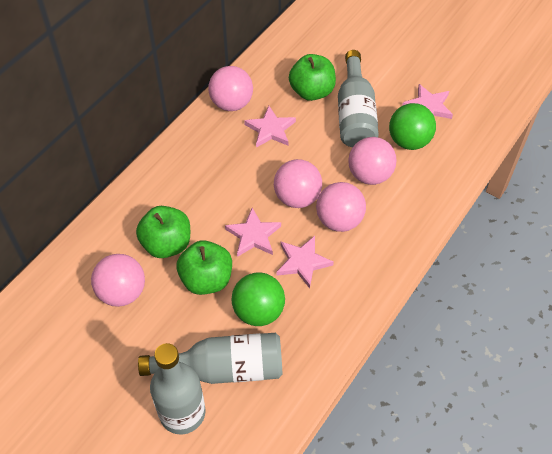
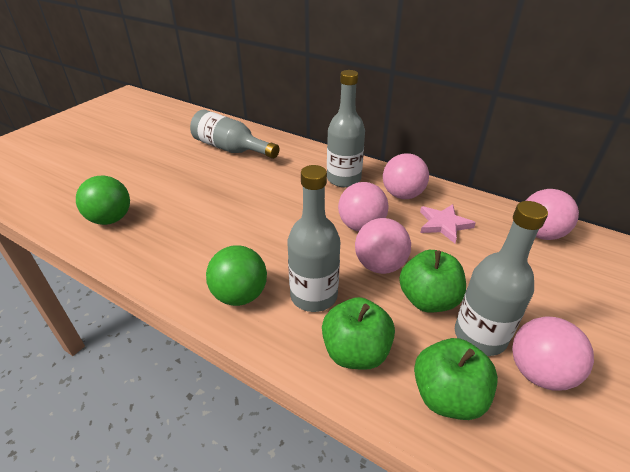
grey bottle: [138,333,282,384] [150,343,206,434] [338,50,379,148] = 3 -> [190,110,280,159] [287,165,340,312] [327,70,365,187] [455,201,548,356] = 4
pink star: [225,208,281,257] [244,106,296,148] [277,236,334,288] [402,84,453,119] = 4 -> [420,204,476,243] = 1

